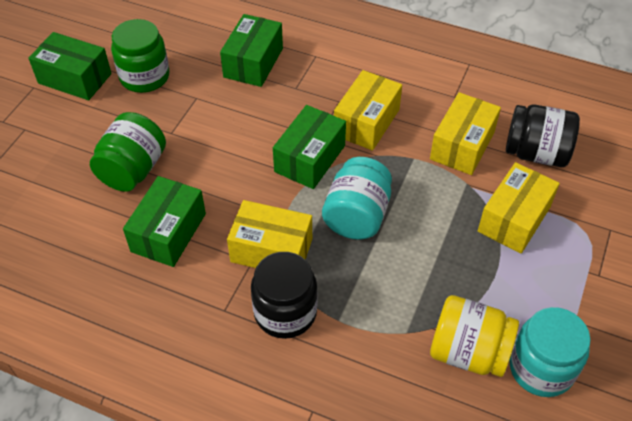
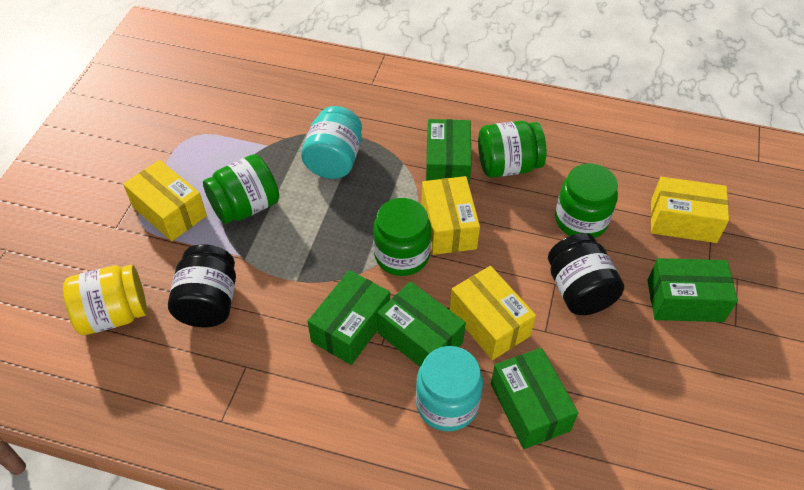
green box: [28,32,112,100] [123,176,206,267] [220,14,283,87] [273,105,346,189] = 4 -> [307,270,390,365] [377,281,466,367] [426,119,472,185] [491,348,578,449] [647,258,738,322] = 5
green jar: [90,112,166,192] [111,19,169,93] = 2 -> [203,154,279,224] [373,198,431,276] [478,121,546,178] [555,163,618,238] = 4

